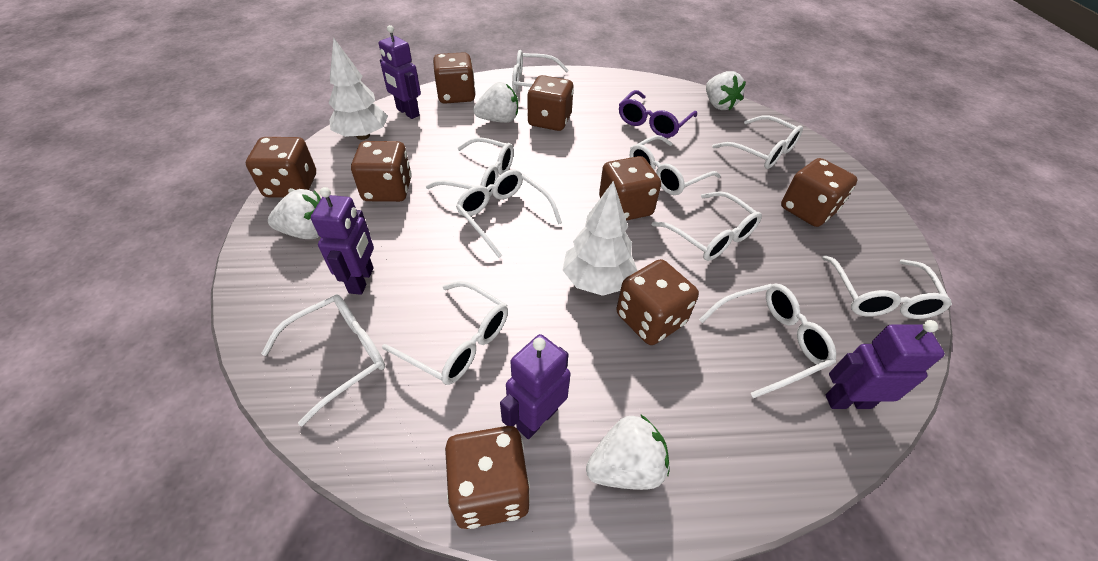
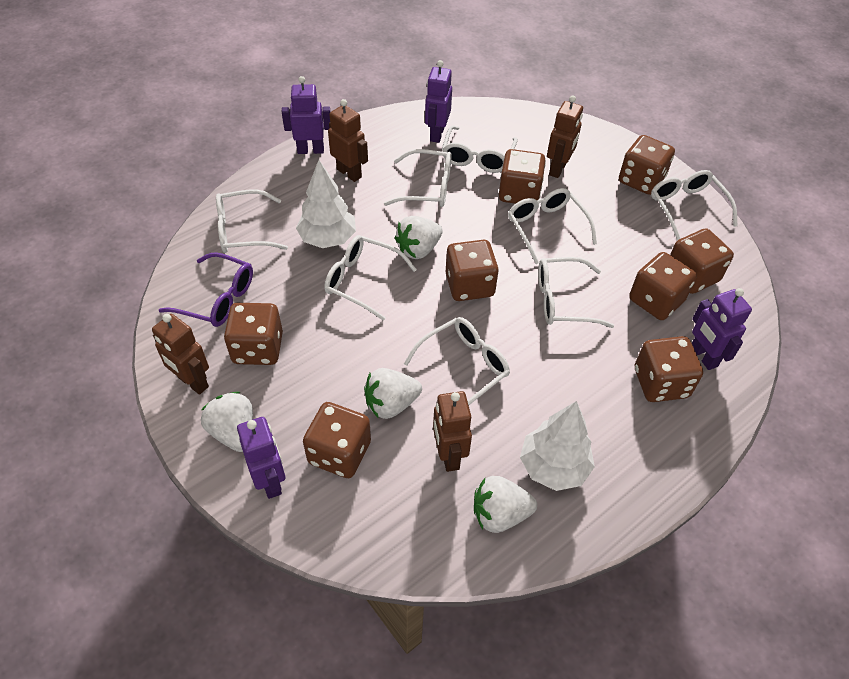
brown robot: none = 0 -> [152,314,209,395] [328,99,368,182] [433,391,472,472] [547,95,583,178] = 4
white glasses: [261,294,385,427] [382,281,508,385] [426,137,514,197] [456,169,562,258] [512,50,569,93] [630,135,721,195] [652,191,762,261] [699,284,836,398] [712,115,803,169] [822,255,952,319] = 10 -> [216,190,288,253] [324,235,417,321] [384,149,452,207] [404,317,510,405] [442,125,518,173] [508,188,597,264] [538,257,614,328] [651,170,738,241] = 8

